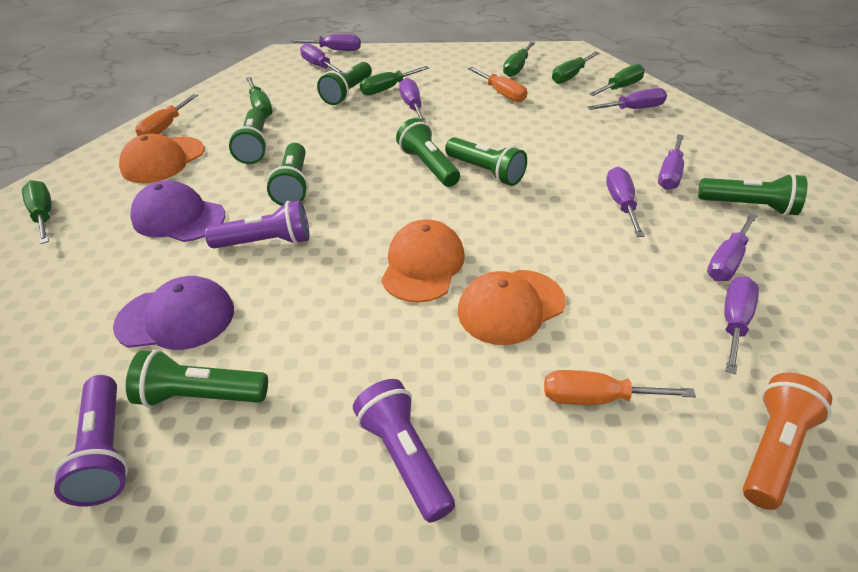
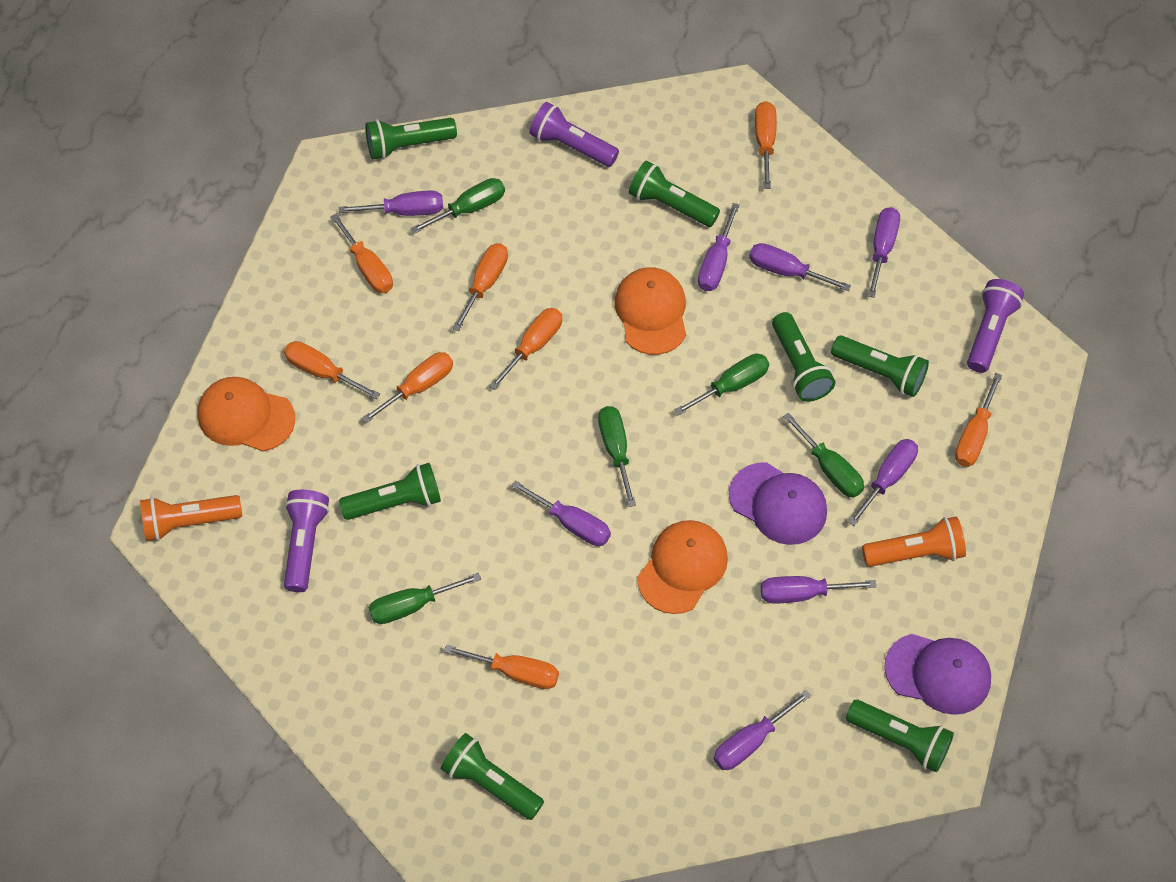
green screwdriver: [22,180,52,244] [246,77,273,118] [360,66,429,95] [503,42,535,77] [552,52,599,84] [589,64,645,96] = 6 -> [369,573,481,624] [411,178,505,234] [598,406,636,507] [674,354,769,416] [783,412,864,498] = 5
orange flashlight: [743,373,832,510] = 1 -> [140,495,242,541] [862,517,966,567] = 2
orange screwdriver: [136,94,198,136] [468,67,527,102] [544,370,696,405] = 3 -> [284,341,380,399] [330,213,393,293] [361,352,453,423] [444,645,559,689] [453,243,508,331] [489,308,562,390] [755,101,777,189] [955,373,1002,467] = 8

